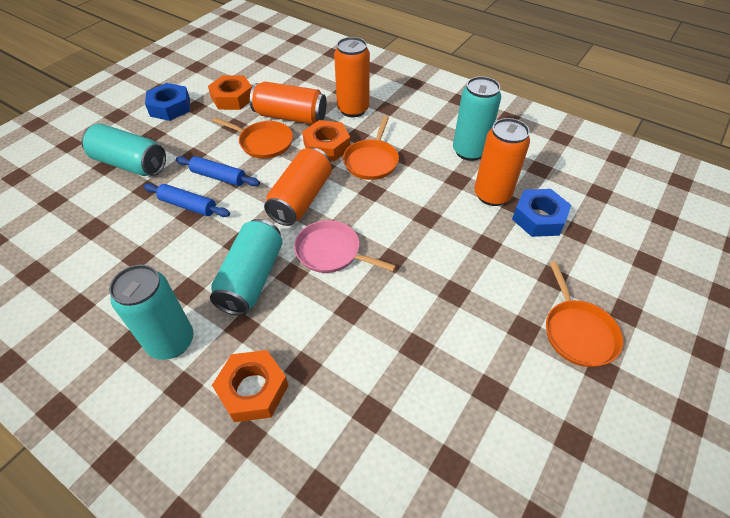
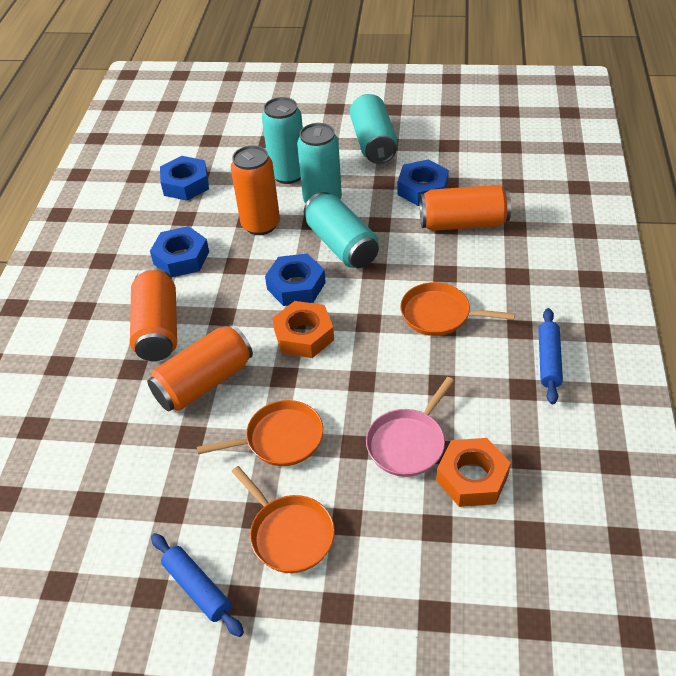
blue nut: [145,83,190,121] [512,189,571,237] = 2 -> [150,226,209,278] [160,156,209,201] [265,254,326,306] [398,159,449,206] = 4
orange nut: [208,75,252,110] [212,350,288,422] [302,120,350,161] = 3 -> [272,301,334,358] [436,438,511,507] = 2

